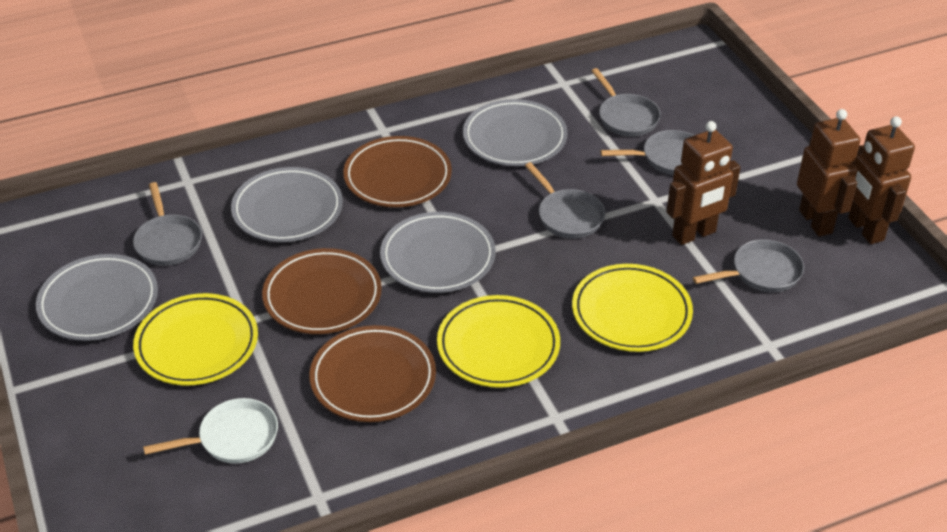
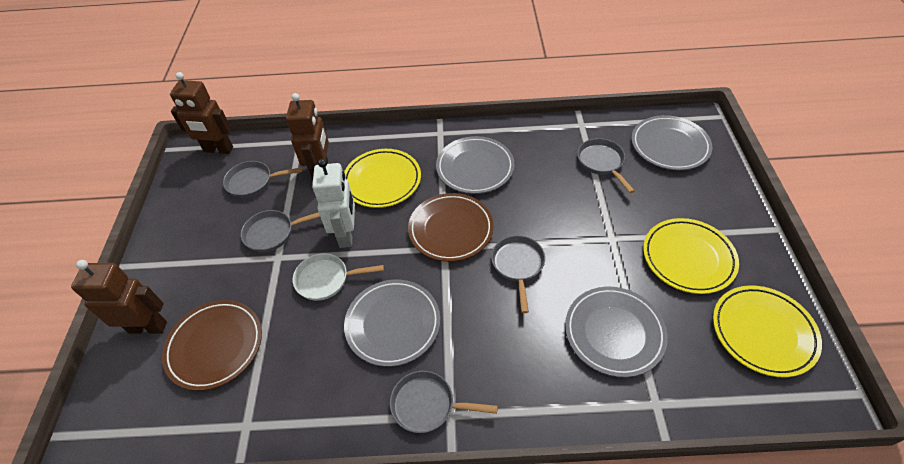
brown plate: [262,248,382,334] [310,325,436,422] [343,136,452,207] = 3 -> [162,300,262,391] [408,193,494,262] = 2
white robot: none = 0 -> [312,159,355,248] = 1

